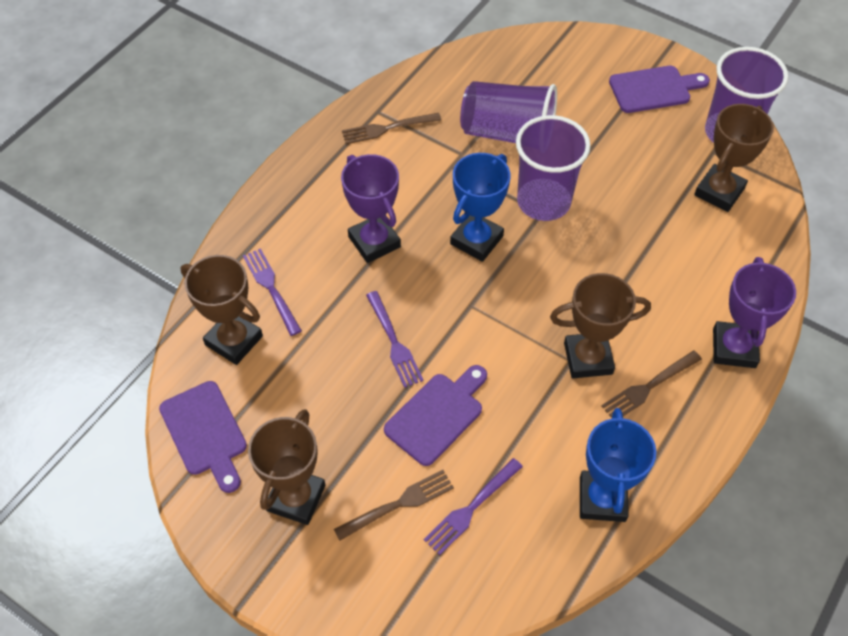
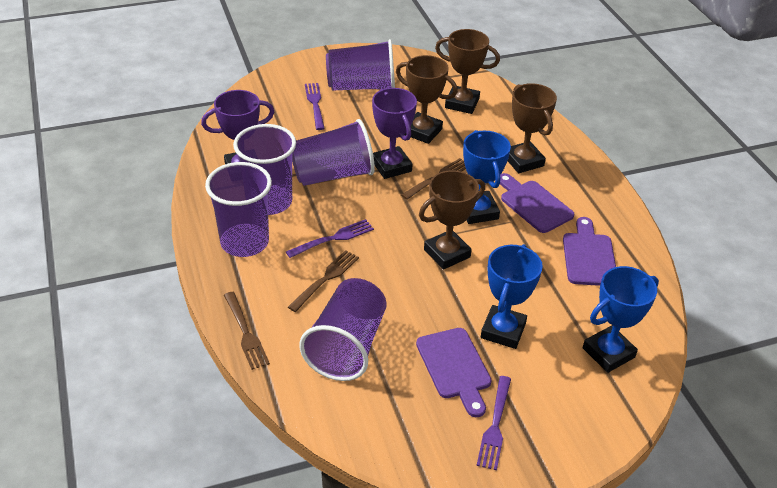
blue trophy: [450,153,511,262] [580,408,656,522] = 2 -> [463,130,511,224] [481,244,543,349] [583,266,659,373] = 3
purple cup: [460,81,557,143] [516,115,591,221] [705,47,788,143] = 3 -> [205,162,272,257] [233,124,296,215] [292,119,375,186] [300,278,387,381] [326,39,395,91] = 5

